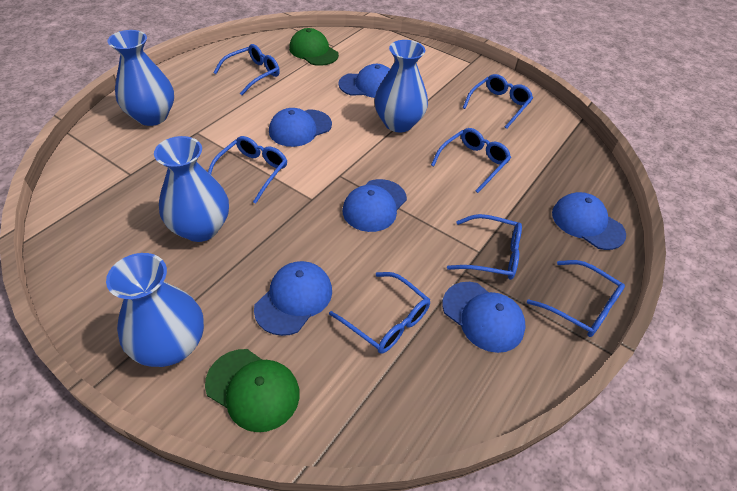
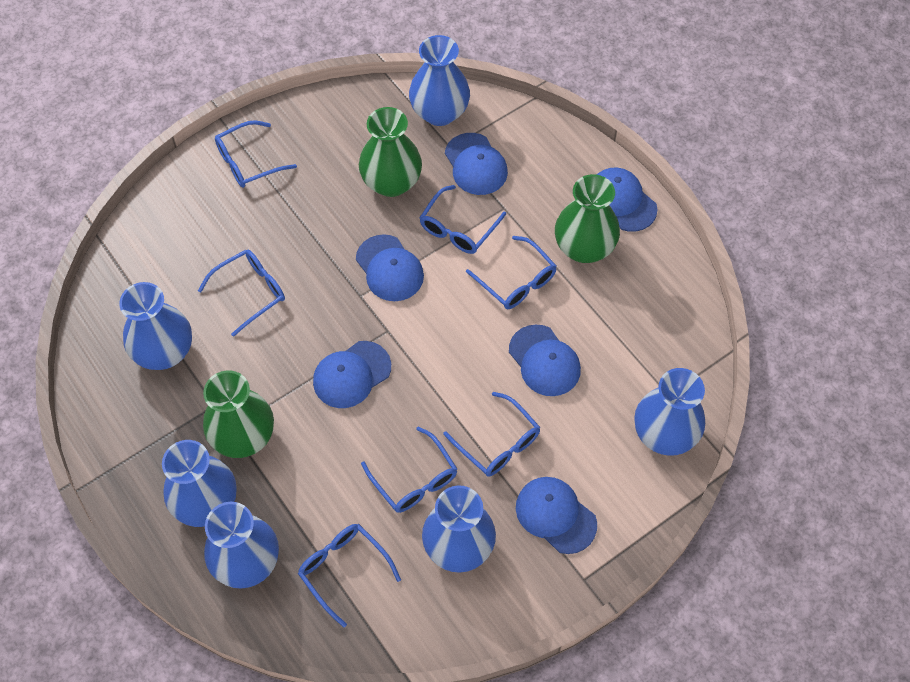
blue vase: [106,253,204,367] [107,30,174,126] [154,136,229,242] [374,40,428,132] = 4 -> [119,282,192,370] [162,440,237,527] [204,502,279,589] [409,35,470,126] [422,485,496,573] [634,368,705,456] = 6
green cap: [205,349,300,432] [289,28,339,66] = 2 -> none = 0
green vase: none = 0 -> [203,371,274,458] [359,107,422,197] [555,174,620,263] = 3

